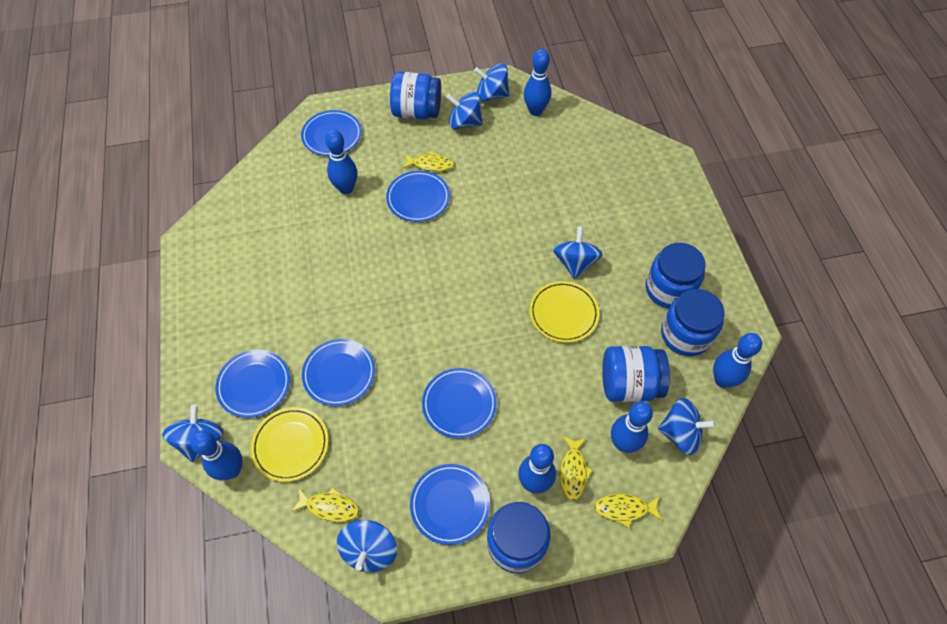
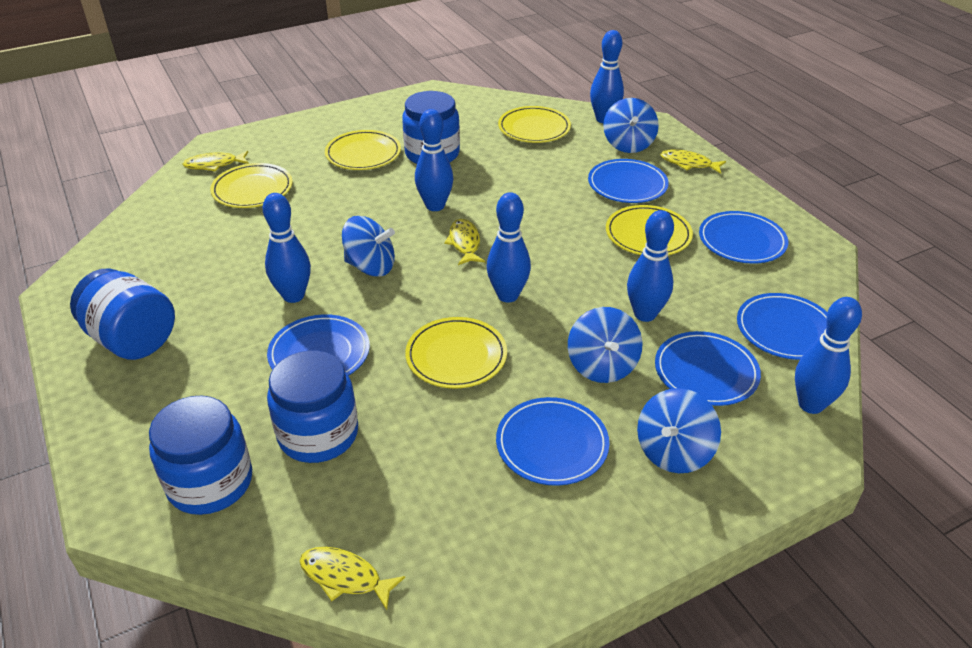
blue jar: [390,71,441,120] [487,502,551,573] [602,346,670,402] [645,243,706,309] [661,289,724,356] = 5 -> [70,268,175,360] [149,396,252,515] [267,350,358,463] [402,91,460,164] = 4
blue spinning top: [162,404,223,463] [337,520,397,572] [446,91,483,129] [474,63,509,101] [553,226,603,279] [658,398,716,455] = 6 -> [342,216,395,277] [568,307,642,383] [603,98,659,153] [637,388,721,473] = 4
yellow plate: [251,407,329,482] [529,281,599,343] = 2 -> [210,163,293,208] [325,130,401,170] [405,317,507,389] [498,106,571,143] [606,205,693,255] = 5

